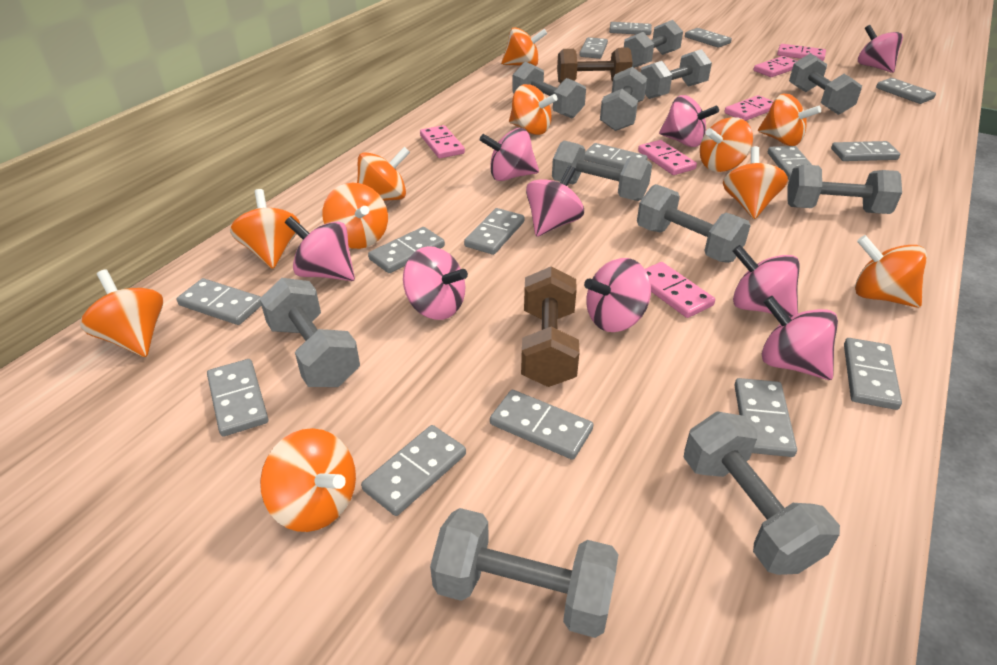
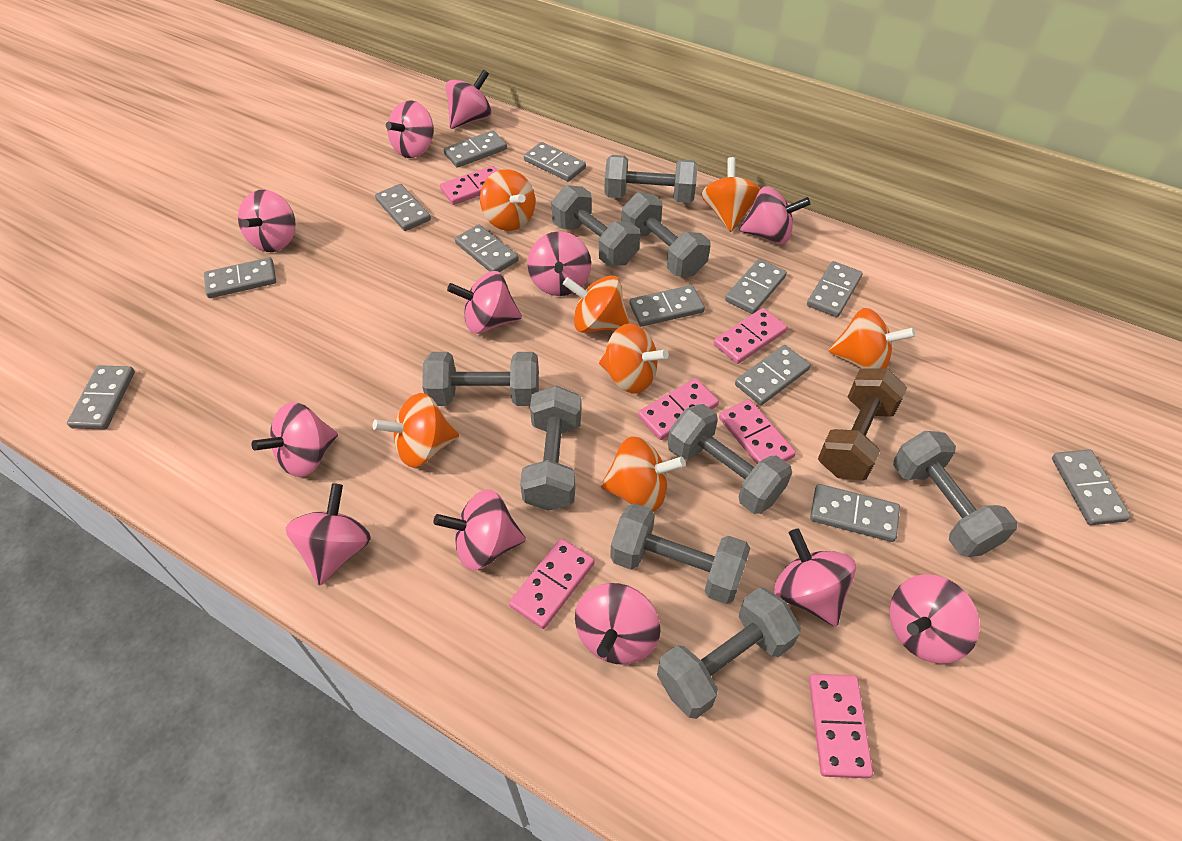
brown dumbbell: [521,266,580,387] [557,47,633,84] = 2 -> [818,368,907,481] = 1
grey domino: [177,278,261,325] [207,359,268,437] [361,425,466,516] [368,227,445,273] [464,208,525,255] [490,390,593,460] [580,37,608,59] [585,143,648,169] [609,22,652,35] [685,28,732,48] [734,378,797,457] [768,146,812,180] [831,141,900,161] [844,338,902,410] [876,78,936,104] = 15 -> [67,365,135,430] [204,258,276,298] [375,184,431,231] [444,130,507,168] [455,224,519,272] [524,142,586,182] [630,285,705,327] [725,259,787,314] [735,345,811,405] [807,261,863,317] [810,484,900,542] [1052,449,1131,525] = 12
grey dumbbell: [260,278,360,387] [430,508,619,638] [512,62,586,118] [552,141,652,201] [600,67,647,131] [624,20,683,68] [637,184,751,263] [641,49,712,99] [683,412,840,575] [788,165,902,214] [789,53,862,115] = 11 -> [422,352,539,406] [520,385,581,511] [551,185,640,266] [604,155,698,203] [610,503,750,604] [621,192,710,276] [657,587,801,719] [668,404,792,514] [893,431,1017,557] = 9
orange spinning top: [80,270,163,357] [230,189,300,269] [260,428,356,532] [323,183,388,249] [357,147,410,201] [501,27,547,66] [509,84,558,135] [700,117,753,172] [723,146,788,219] [758,94,821,146] [855,235,927,308] = 11 -> [373,393,459,468] [480,169,535,231] [563,275,630,333] [599,324,669,394] [601,437,685,512] [702,157,760,232] [828,308,915,369] = 7
pink spinning top: [285,216,355,281] [403,246,468,320] [480,128,539,181] [526,166,584,237] [584,258,651,332] [659,95,719,147] [732,245,800,317] [762,296,838,380] [858,25,903,73] = 9 -> [238,190,296,252] [251,402,338,477] [286,483,371,586] [386,100,433,158] [433,489,526,571] [446,70,492,129] [447,271,522,334] [527,231,591,296] [575,583,661,665] [739,186,811,244] [774,528,856,627] [889,574,980,664] = 12

